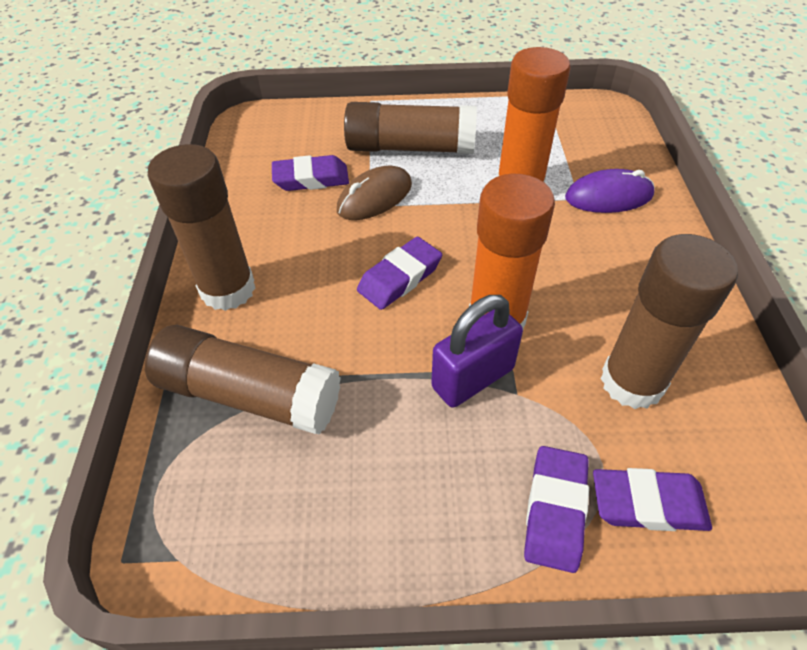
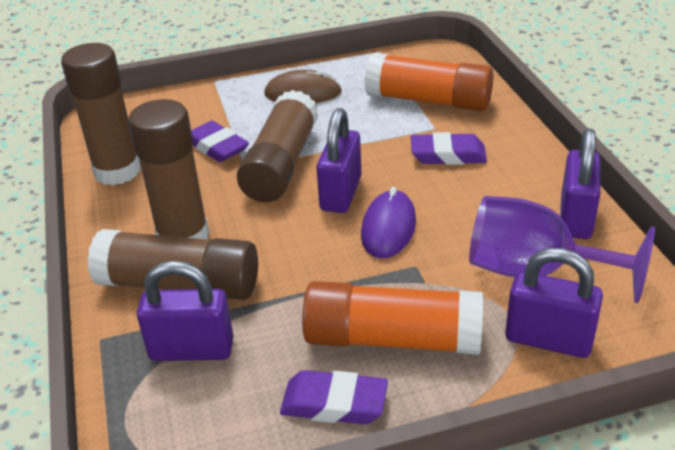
purple eraser: [272,155,349,191] [357,237,442,310] [524,446,589,573] [593,468,712,531] = 4 -> [191,121,249,162] [280,370,388,425] [411,132,487,165] = 3
purple goblet: none = 0 -> [469,196,655,303] = 1
purple padlock: [431,295,523,408] = 1 -> [137,261,233,361] [316,108,361,213] [505,248,603,358] [560,129,601,239] = 4

